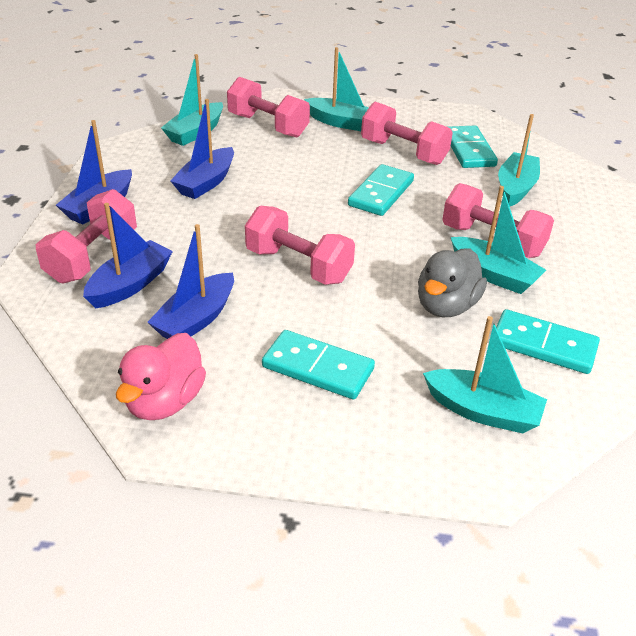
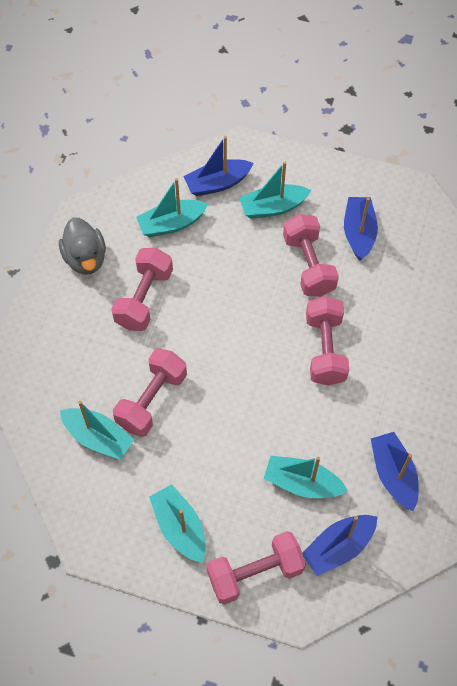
pink duck: [116,333,206,420] = 1 -> none = 0
turquoise domino: [262,330,375,400] [348,164,414,216] [448,126,498,168] [496,309,600,374] = 4 -> none = 0

